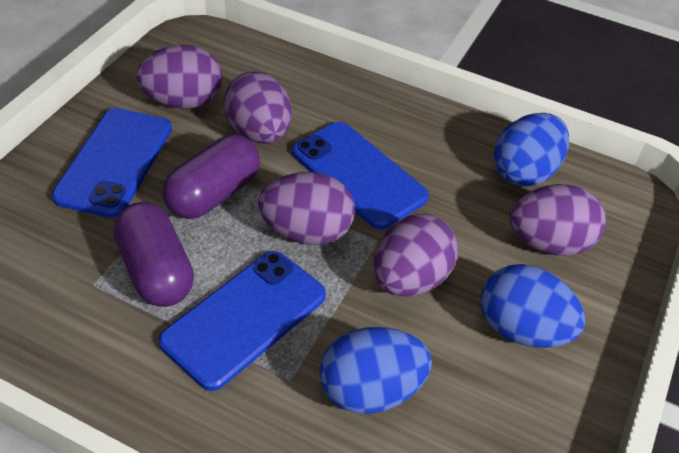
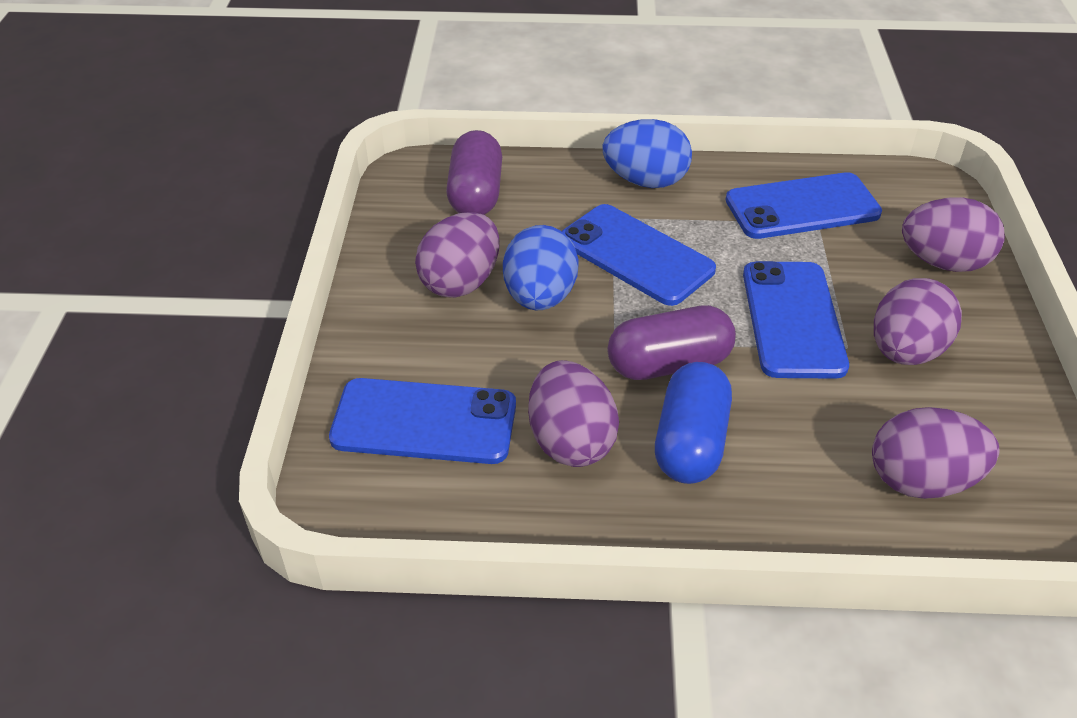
blue capsule: none = 0 -> [655,362,732,484] = 1
blue egg: [320,327,432,414] [481,264,586,348] [493,113,569,187] = 3 -> [503,225,579,310] [603,119,692,188] = 2
blue phone: [52,108,172,218] [159,251,326,391] [292,122,429,229] = 3 -> [329,378,516,464] [562,204,716,306] [726,172,882,239] [743,261,849,379] = 4

